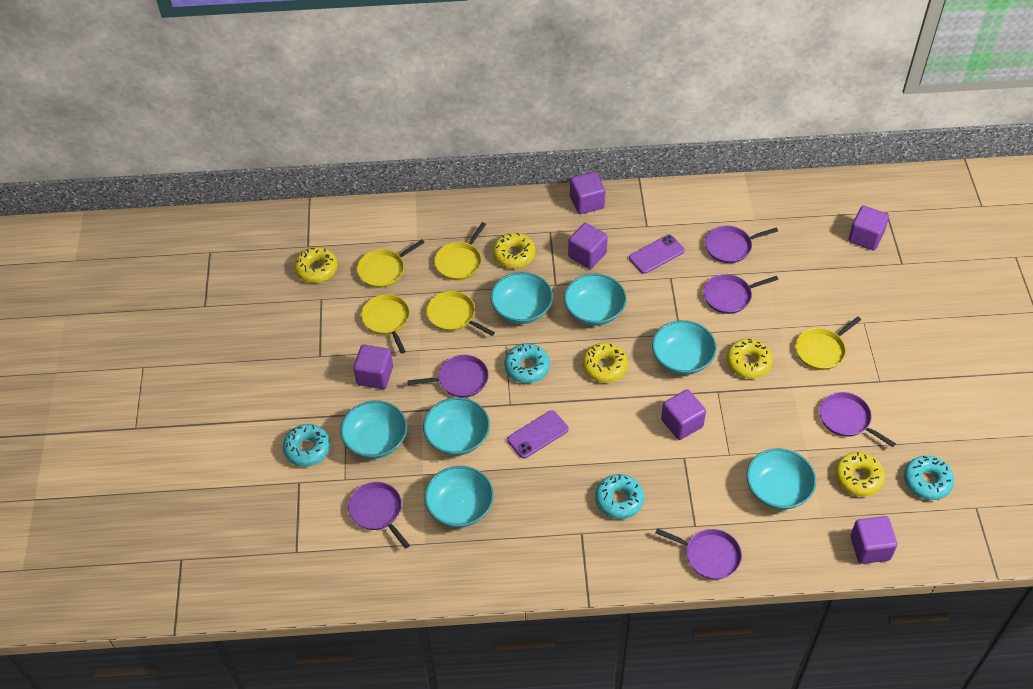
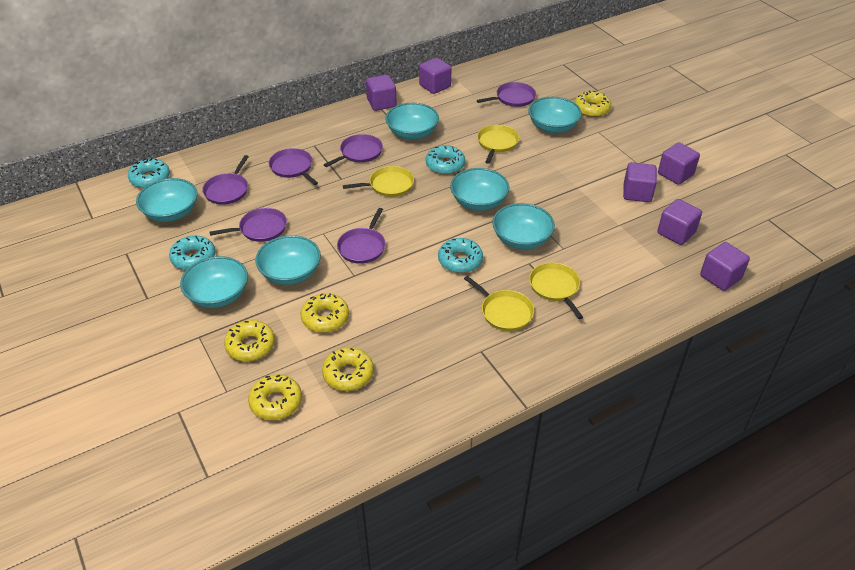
purple phone: [507,410,569,459] [629,235,685,274] = 2 -> none = 0
yellow pan: [357,239,425,288] [361,294,410,354] [427,291,495,336] [434,222,486,280] [796,317,861,370] = 5 -> [343,166,414,197] [464,276,534,331] [477,125,519,164] [529,262,583,319] = 4

